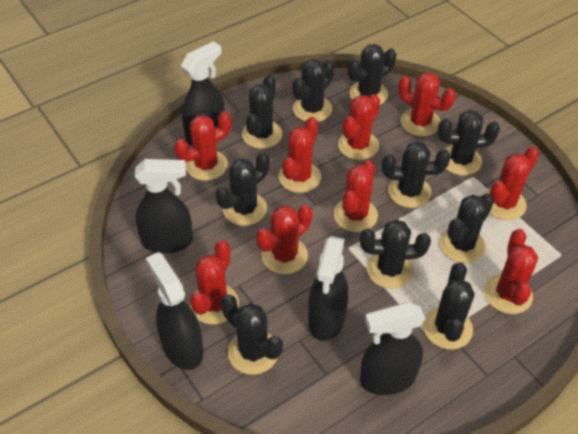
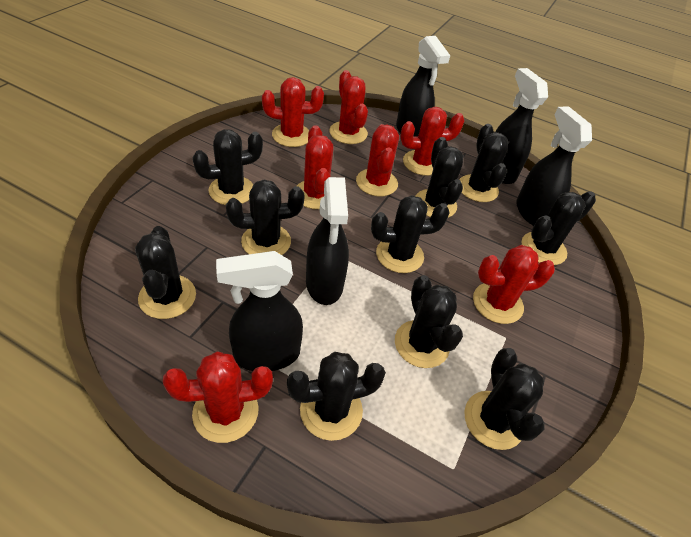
red cactus: [174,111,231,181] [190,240,239,325] [256,205,312,274] [279,117,321,193] [333,160,378,232] [338,94,380,160] [398,72,456,136] [483,147,539,220] [484,229,538,314] = 9 -> [163,351,273,443] [262,77,324,147] [297,125,334,209] [329,70,368,144] [356,124,399,197] [400,107,464,176] [473,245,555,324] = 7

